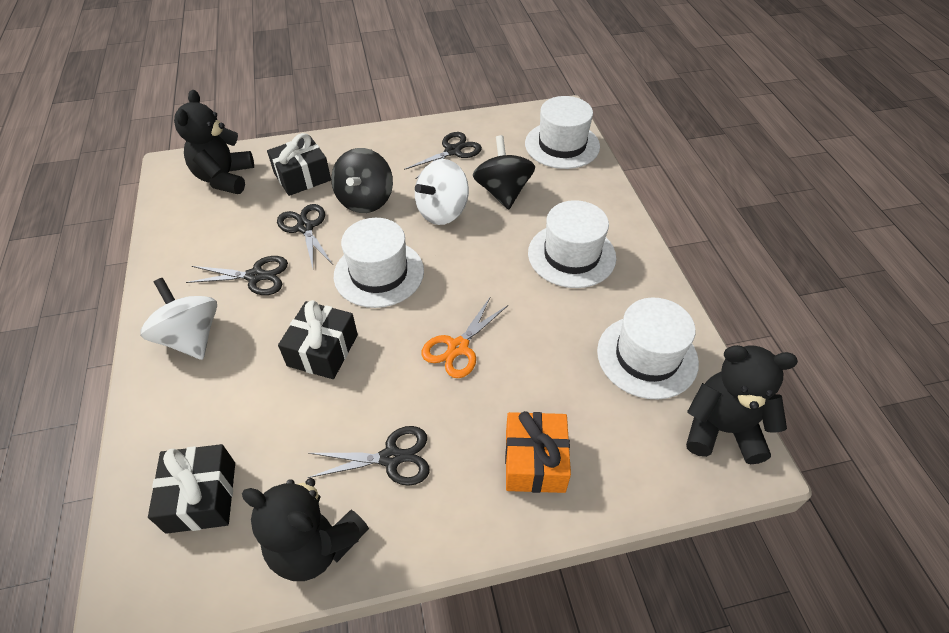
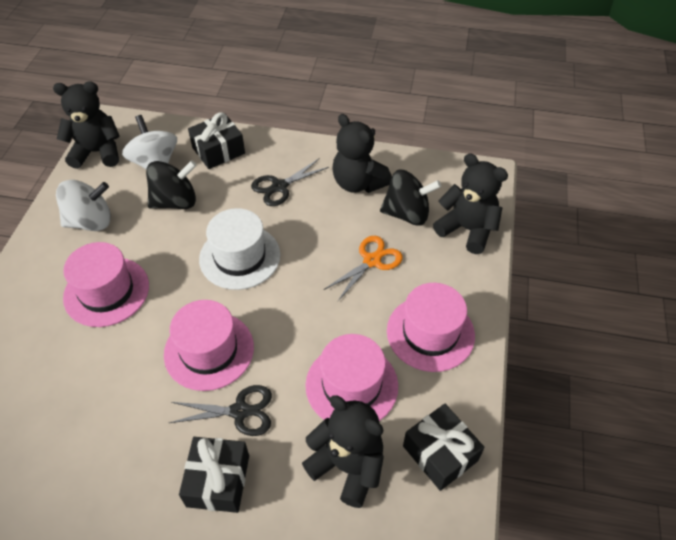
black scissors: [186,256,288,295] [277,204,333,268] [307,426,430,486] [404,132,482,179] = 4 -> [169,385,272,436] [251,159,329,206] = 2
black teddy bear: [174,90,254,194] [242,478,369,581] [686,345,798,464] = 3 -> [53,81,120,169] [302,395,384,508] [333,114,392,193] [433,154,508,254] = 4
orange gift: [505,411,571,493] = 1 -> none = 0
pink hat: none = 0 -> [63,242,149,327] [164,300,254,391] [305,334,398,421] [387,283,475,372] = 4
white hat: [334,218,424,308] [525,96,600,169] [528,200,616,288] [597,298,699,400] = 4 -> [199,208,280,290] = 1

